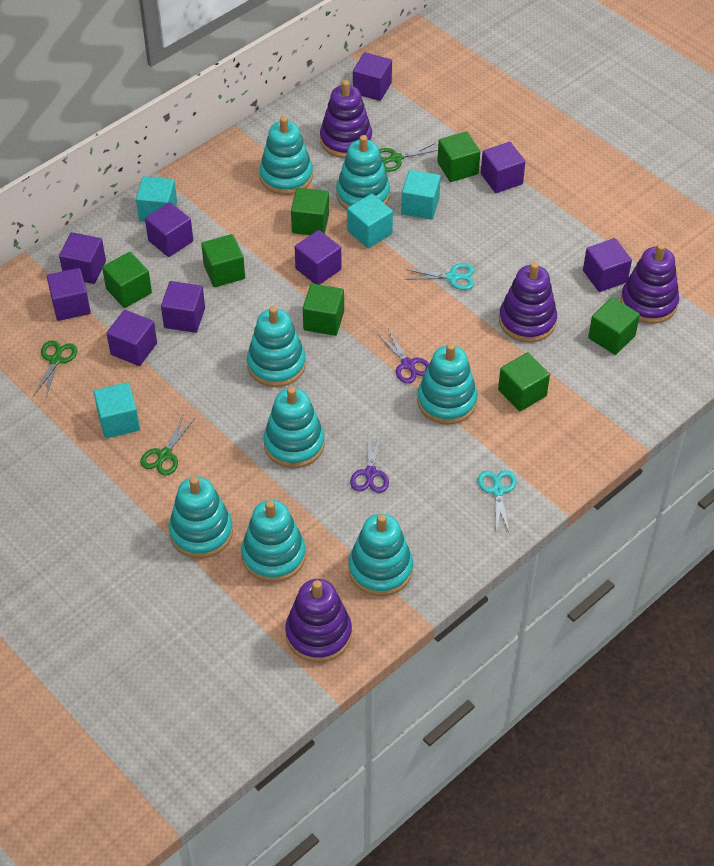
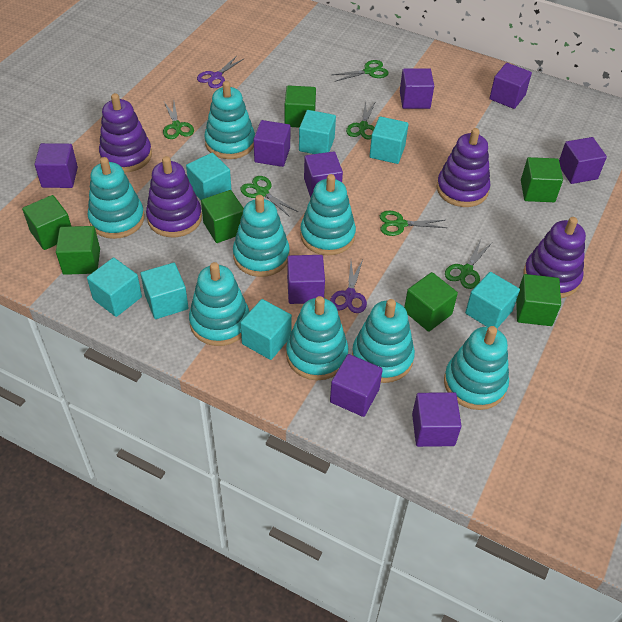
green scissors: [34,340,77,398] [140,416,194,476] [379,143,438,172] = 3 -> [163,102,194,139] [240,176,298,217] [332,60,389,82] [346,101,376,140] [380,211,447,236] [445,240,492,289] = 6
turquoise cube: [93,382,140,438] [136,176,177,222] [347,194,393,248] [401,170,441,220] = 4 -> [87,258,142,317] [140,263,188,319] [186,153,231,200] [240,299,292,360] [299,110,336,154] [370,116,408,164] [465,272,520,328] = 7
turquoise scissors: [405,263,475,290] [478,470,516,535] = 2 -> none = 0

